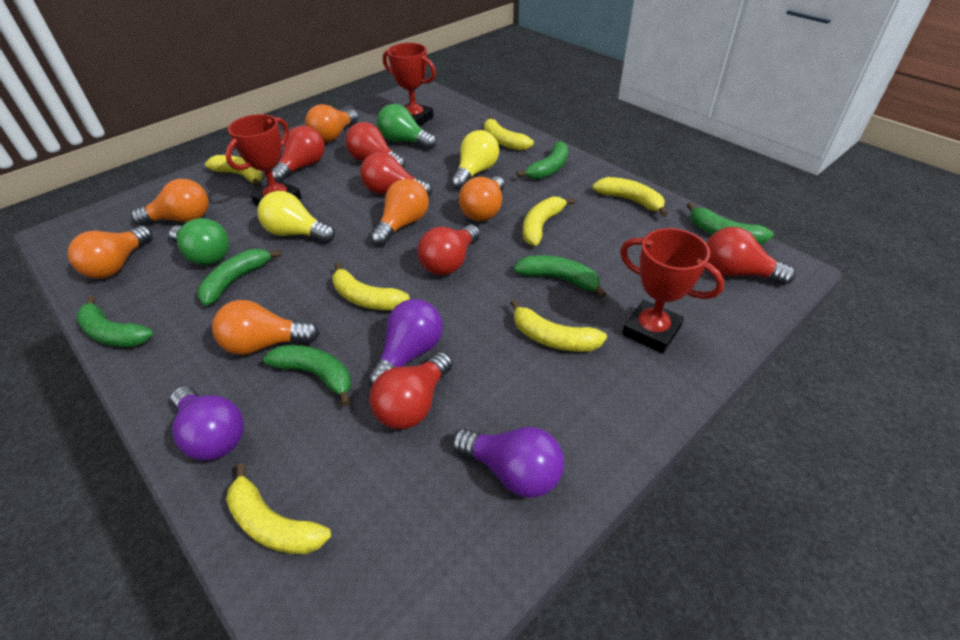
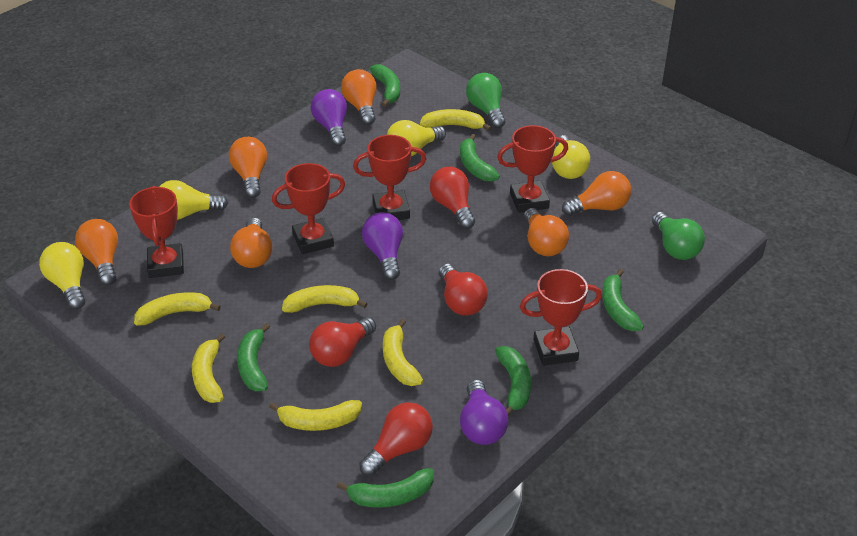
red light bulb: [272,126,325,182] [345,122,405,168] [360,152,432,197] [369,352,453,429] [418,225,480,275] [706,227,795,285] = 6 -> [309,317,376,367] [359,402,433,476] [430,167,475,229] [439,264,488,316] = 4
red trophy: [225,114,302,206] [383,43,436,127] [620,228,725,353] = 3 -> [129,186,184,278] [272,163,345,254] [353,135,426,220] [497,125,568,213] [520,269,602,366] = 5
yellow banana: [205,155,263,187] [226,463,331,554] [332,262,410,310] [484,116,534,151] [510,299,607,352] [523,197,575,246] [592,177,668,217] = 7 -> [134,292,221,326] [192,333,225,403] [269,400,362,431] [282,285,367,313] [383,319,423,386] [420,109,491,131] = 6
yellow light bulb: [257,191,335,243] [451,130,499,190] = 2 -> [39,242,85,309] [159,180,228,220] [387,120,446,156] [552,135,590,179] = 4

